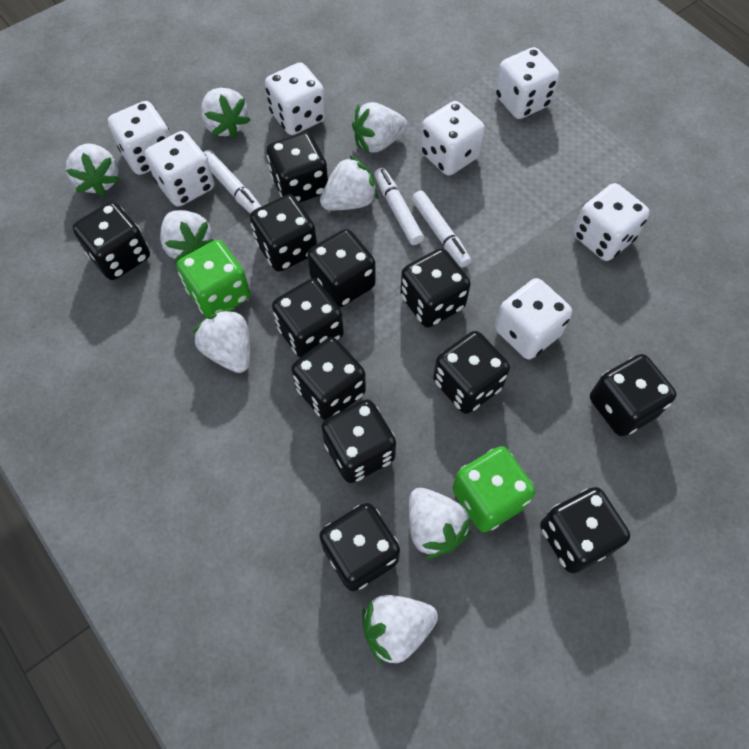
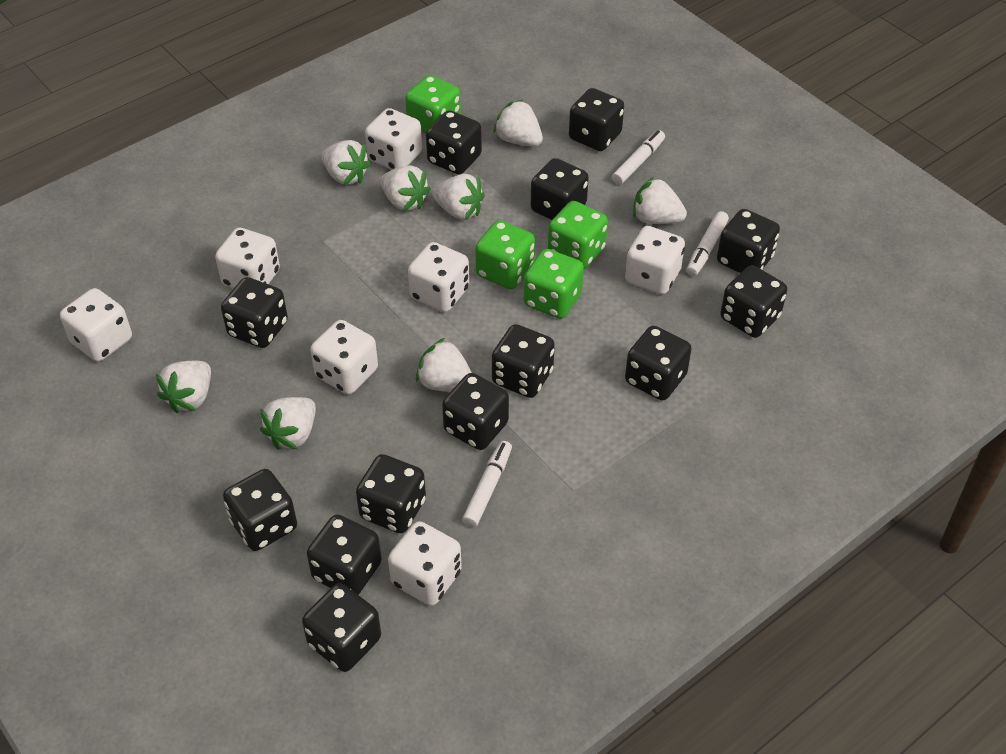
black dice: [72,202,150,280] [250,194,317,271] [267,132,328,203] [272,279,344,358] [291,337,366,420] [307,229,376,308] [319,503,400,591] [321,399,396,483] [400,248,471,327] [433,331,510,414] [540,487,630,573] [590,354,677,436] = 12 -> [221,277,288,348] [223,469,297,551] [302,583,381,672] [307,515,382,595] [356,454,426,533] [426,110,482,174] [442,373,509,450] [492,324,555,398] [531,158,589,220] [569,88,624,151] [625,326,691,400] [717,209,780,273] [720,265,787,338] = 13
green dice: [177,240,250,317] [452,446,535,532] = 2 -> [405,75,461,133] [475,220,535,289] [524,249,584,319] [548,201,608,269] = 4

